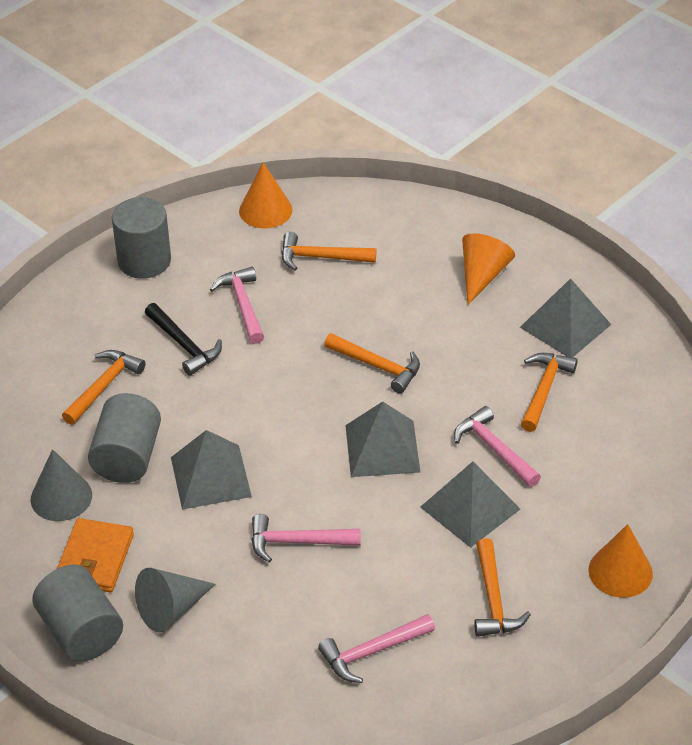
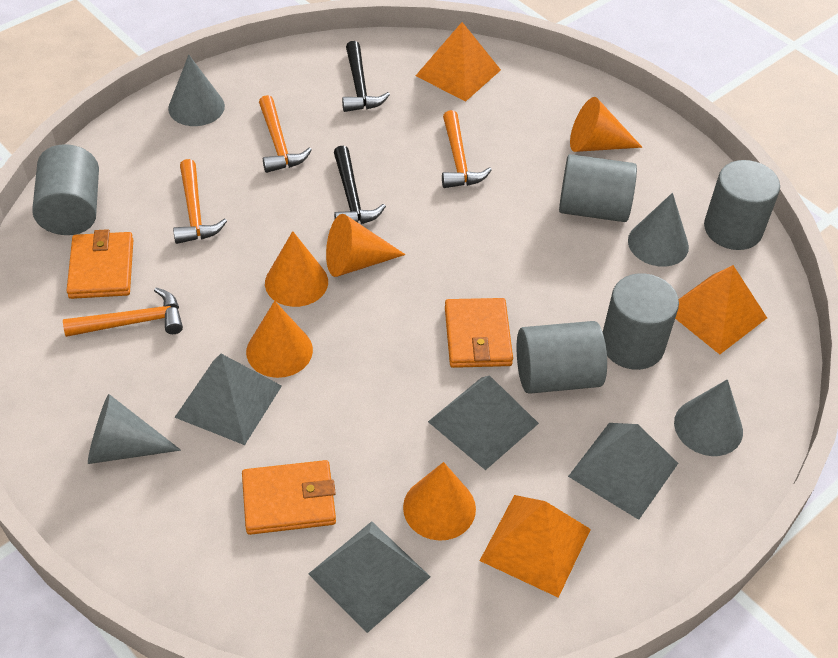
black hammer: [145,303,222,376] = 1 -> [334,146,386,224] [342,41,390,112] = 2
grey cone: [31,449,92,521] [135,568,216,633] = 2 -> [88,394,181,464] [168,55,225,126] [628,193,689,267] [674,379,743,456] = 4
grey cylinder: [32,564,123,662] [88,393,161,483] [112,197,171,279] = 3 -> [32,144,99,235] [517,321,607,394] [559,154,637,222] [603,273,679,370] [704,160,780,250] = 5
orange cone: [239,162,293,228] [462,233,515,305] [588,524,653,598] = 3 -> [246,301,313,378] [265,231,328,307] [326,214,405,277] [403,462,476,541] [570,97,642,152] = 5
orange hammer: [62,350,146,425] [282,232,376,270] [324,333,420,393] [474,538,531,637] [521,353,578,432] = 5 -> [63,287,183,337] [173,159,227,244] [259,95,312,173] [442,110,492,188] = 4
orange pyramid: none = 0 -> [416,22,501,102] [480,495,591,598] [675,265,767,354] = 3
orange wallet: [57,518,134,592] = 1 -> [66,229,133,299] [242,460,336,535] [445,298,513,368] = 3
pink hammer: [210,267,264,344] [252,514,361,563] [318,614,435,683] [454,406,541,487] = 4 -> none = 0

